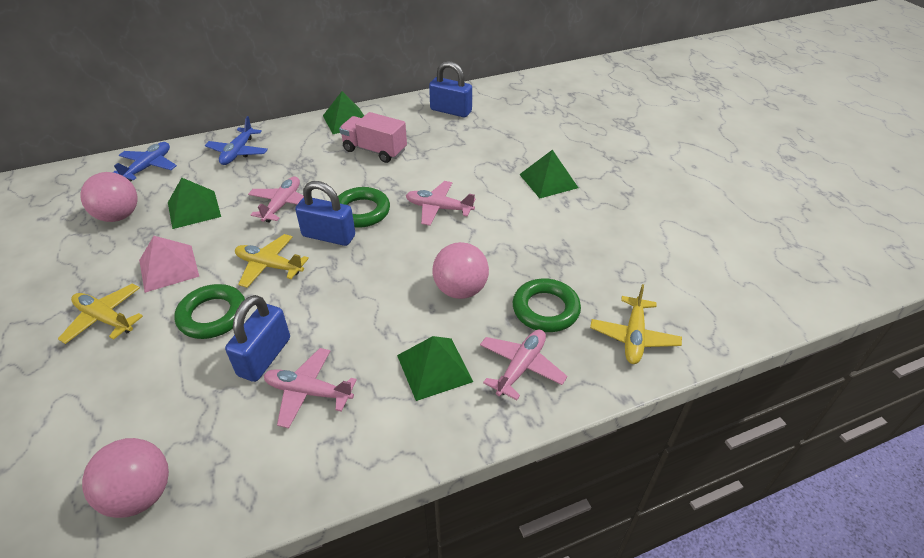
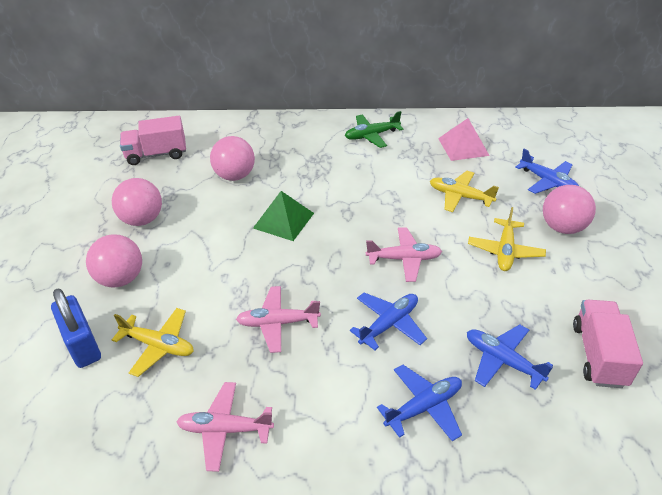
blue padlock: [225,295,290,382] [295,181,355,246] [429,61,472,117] = 3 -> [51,288,101,368] = 1
blue plane: [113,142,177,182] [205,116,268,165] = 2 -> [350,293,427,350] [377,365,462,441] [467,324,553,390] [515,149,579,194] = 4
green plane: none = 0 -> [345,111,403,148] = 1
green pyramid: [168,178,221,229] [323,91,364,134] [397,336,473,401] [519,150,578,198] = 4 -> [253,191,314,241] = 1
green ring: [174,284,245,339] [338,187,390,228] [513,278,581,332] = 3 -> none = 0
pink ball: [80,172,138,222] [82,438,169,518] [433,242,489,299] = 3 -> [86,234,142,288] [112,178,162,226] [210,136,255,181] [543,185,596,234] = 4
pink plane: [248,177,304,223] [264,348,357,428] [406,181,476,226] [480,330,568,400] = 4 -> [176,382,274,472] [236,286,321,353] [366,227,442,282] = 3
pink truck: [339,112,407,163] = 1 -> [120,116,186,165] [573,300,643,388] = 2

